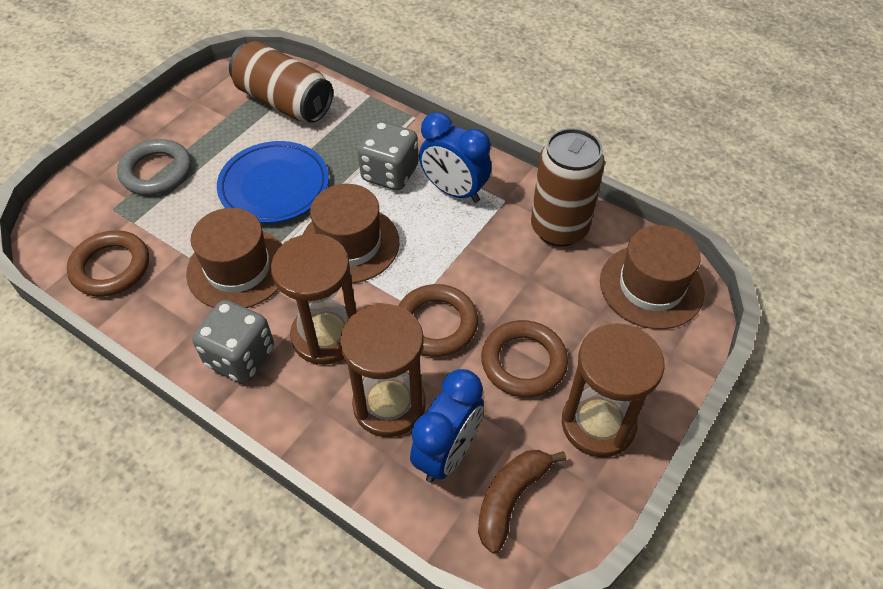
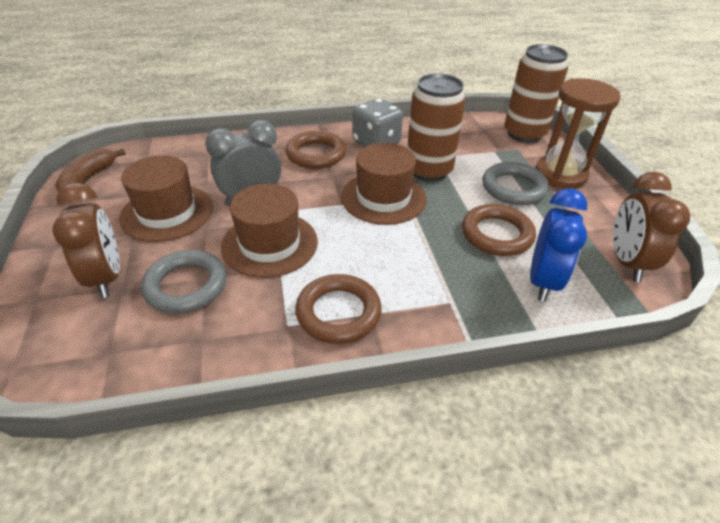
blue clock: [410,369,484,483] [419,112,492,203] = 2 -> [530,189,587,302] = 1
blue plate: [217,141,329,223] = 1 -> none = 0
brown clock: none = 0 -> [52,183,120,298] [613,172,690,282] = 2
brown hourglass: [271,234,356,365] [340,303,426,437] [562,323,665,457] = 3 -> [536,78,621,189] = 1
grey clock: none = 0 -> [205,120,281,206] = 1
grey dice: [192,300,274,383] [358,121,418,190] = 2 -> [353,98,403,147] = 1
grey ring: [117,139,191,195] = 1 -> [141,250,227,314] [482,162,549,205] = 2

